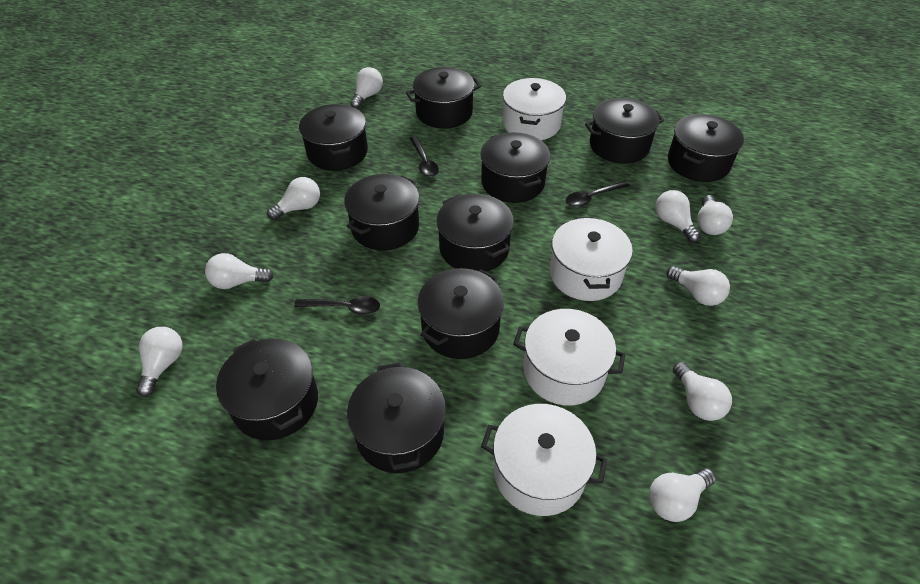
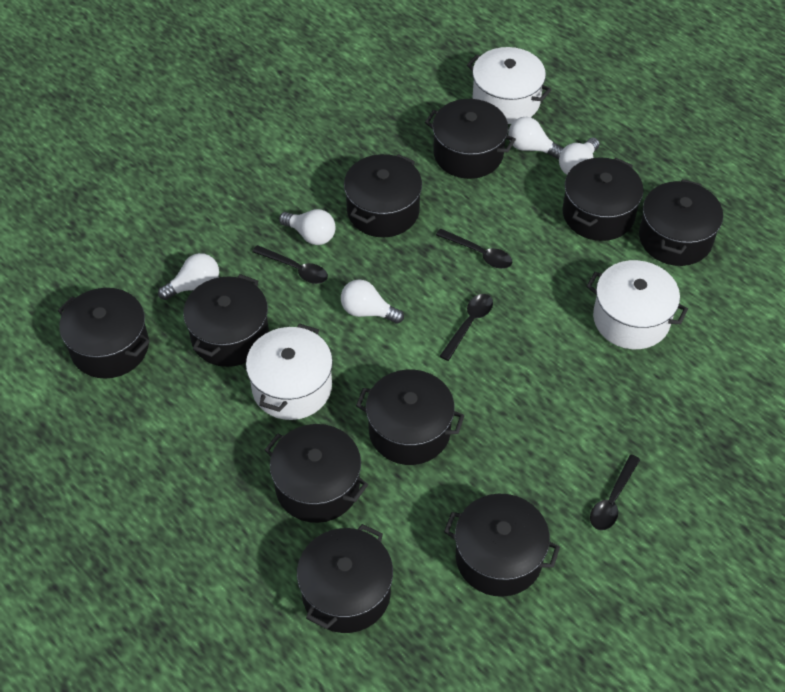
black spoon: [294,296,380,315] [410,136,439,177] [566,181,630,207] = 3 -> [252,245,328,284] [436,229,512,269] [440,294,493,361] [590,455,640,530] = 4
white light bulb: [136,327,183,397] [205,253,274,289] [267,177,320,220] [350,67,383,109] [649,468,716,522] [655,190,700,242] [666,266,730,306] [673,362,732,421] [697,195,733,235] = 9 -> [158,253,219,300] [279,209,336,245] [341,280,404,324] [508,117,564,159] [559,138,599,175] = 5
white pot: [481,404,607,516] [503,78,566,140] [513,309,626,406] [550,217,633,301] = 4 -> [246,324,333,420] [467,47,551,124] [586,260,688,349] = 3

